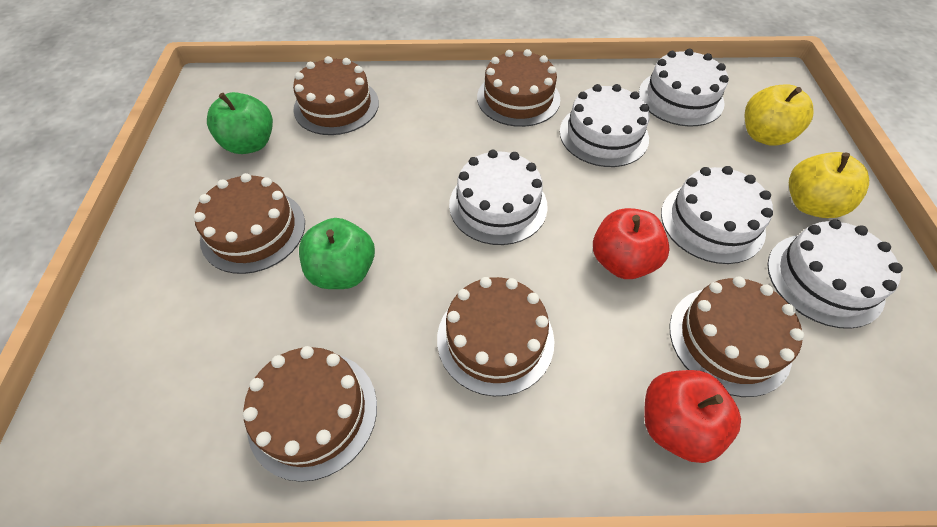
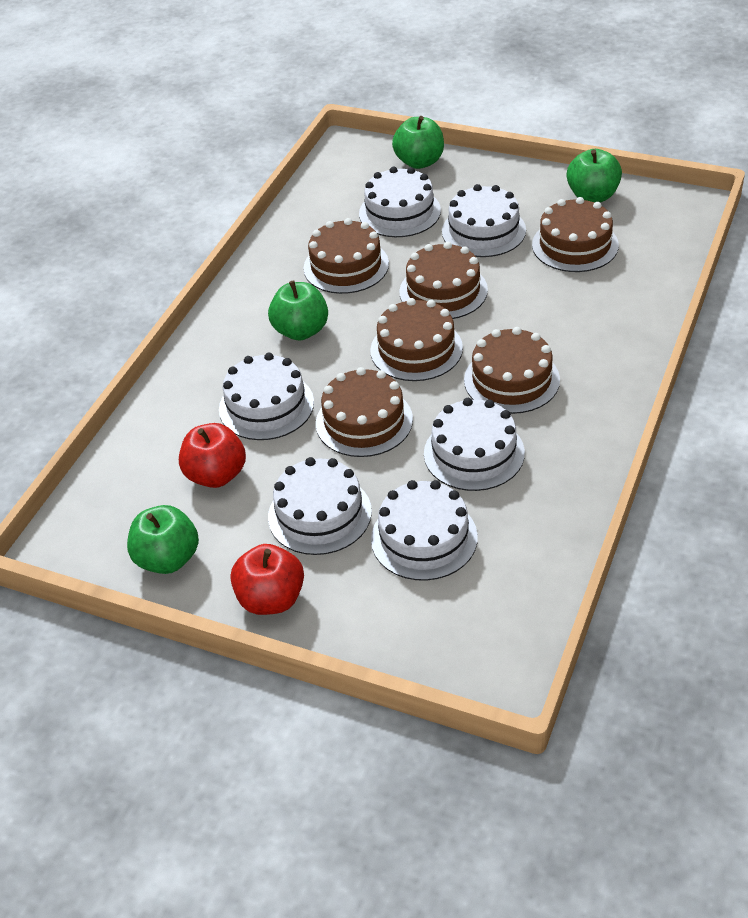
green apple: [207,92,273,154] [299,218,375,289] = 2 -> [127,505,199,574] [268,280,328,341] [392,116,444,169] [567,149,622,203] = 4
white cake: [449,150,548,245] [560,84,650,167] [639,49,729,127] [661,166,773,264] [767,219,903,329] = 5 -> [219,353,314,440] [268,457,372,555] [359,167,441,237] [371,480,478,581] [424,398,525,491] [442,184,526,257] = 6
yellow apple: [744,84,814,146] [789,152,869,218] = 2 -> none = 0

